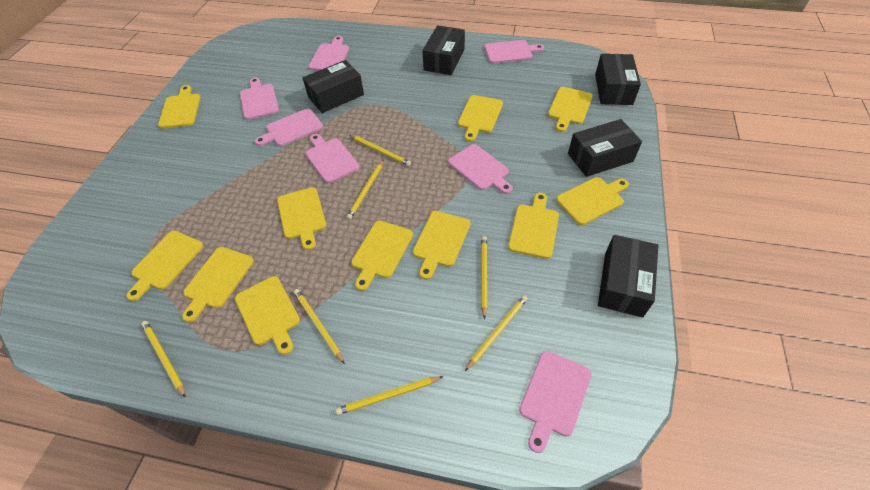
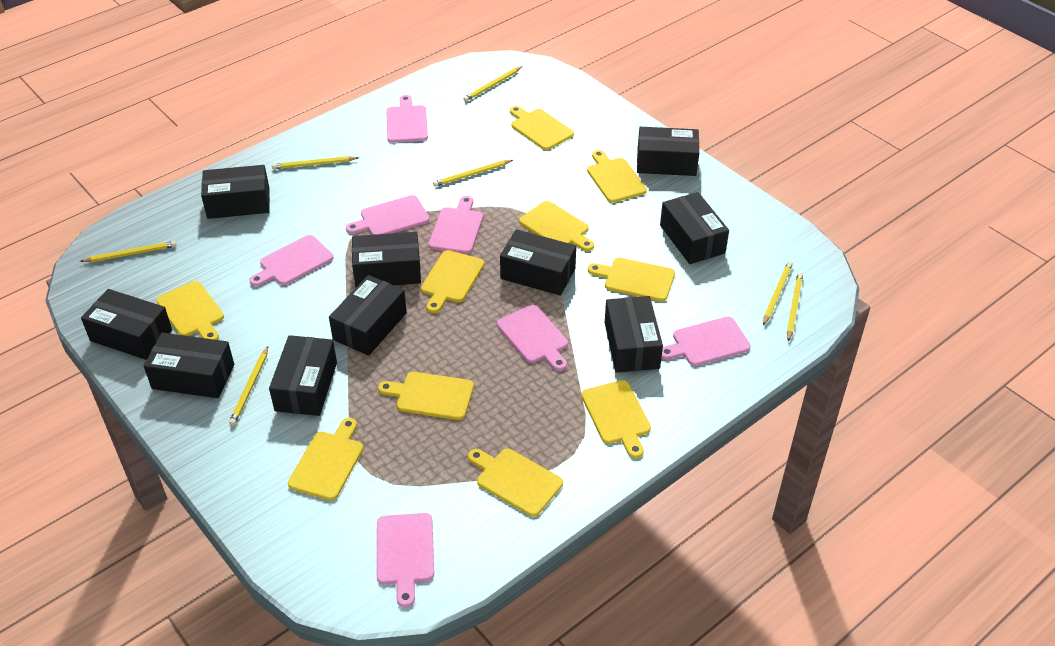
black box: [302,60,364,113] [422,25,465,75] [568,119,642,177] [595,54,641,105] [598,235,659,317] = 5 -> [81,289,172,360] [144,333,234,398] [201,165,270,219] [269,335,337,416] [329,275,407,356] [352,232,421,287] [500,229,576,296] [605,296,663,373] [637,127,699,176] [660,192,729,264] = 10
yellow cutting board: [126,231,203,301] [158,85,201,129] [182,247,254,322] [235,276,300,355] [277,187,326,250] [351,220,413,291] [413,211,470,280] [458,95,503,142] [508,193,559,259] [548,87,593,132] [556,177,629,225] = 11 -> [156,281,224,340] [288,418,363,501] [378,372,474,420] [421,250,484,313] [468,448,563,517] [510,106,574,150] [519,201,594,251] [581,380,651,458] [587,150,647,203] [588,258,675,302] = 10

